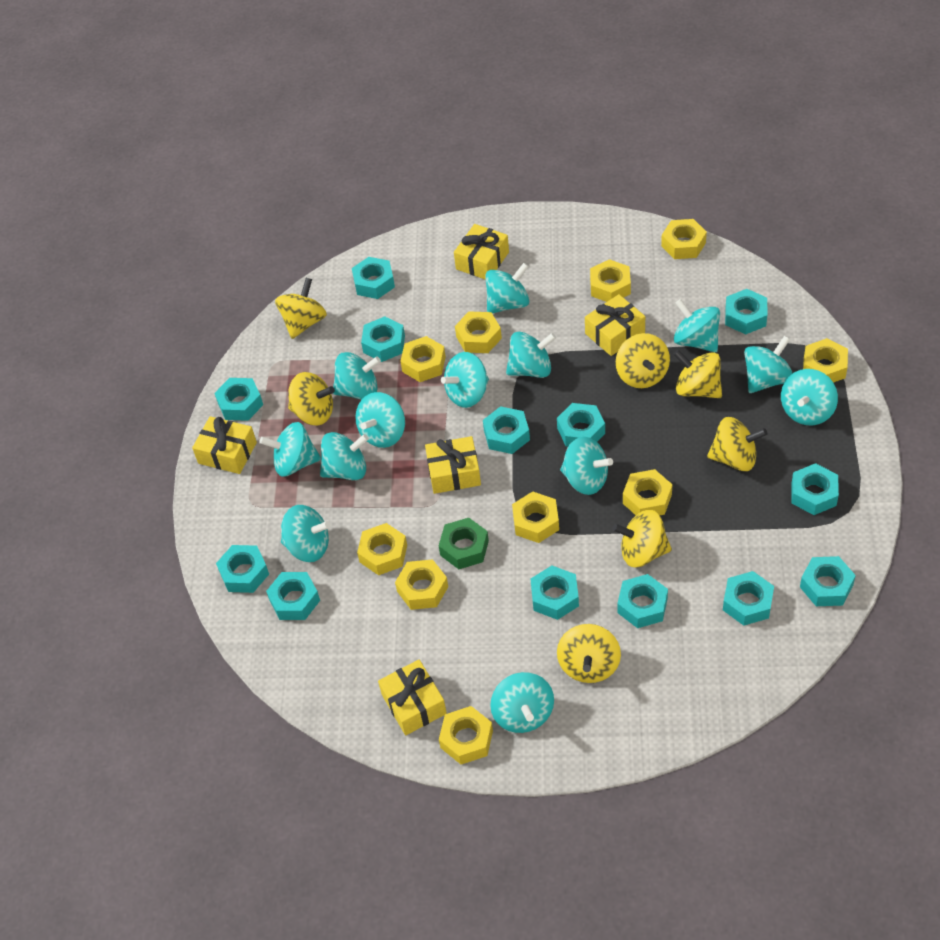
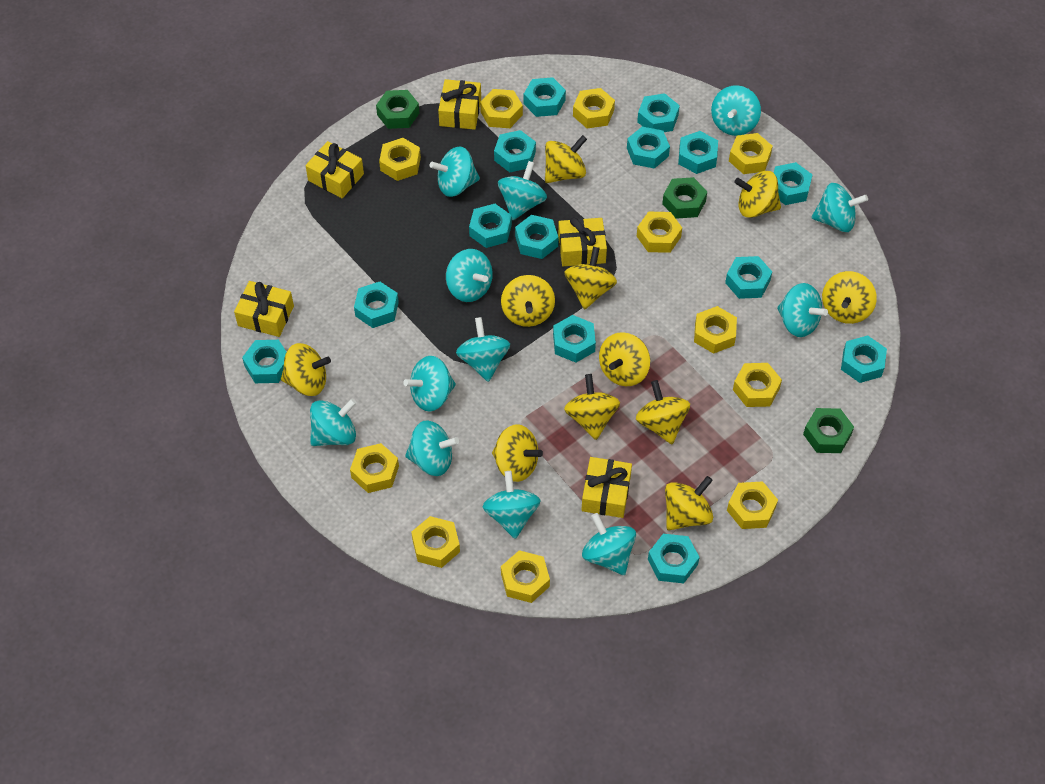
green nut: [439,518,489,569] = 1 -> [376,90,419,129] [662,177,707,219] [803,408,854,453] = 3
turquoise nut: [214,378,263,421] [216,545,269,593] [266,572,320,620] [352,257,395,299] [361,316,405,362] [483,406,530,454] [531,566,579,620] [557,403,605,447] [617,574,668,628] [723,571,774,626] [725,289,767,334] [792,463,839,515] [800,556,856,606] = 13 -> [242,340,286,383] [354,282,399,328] [469,204,512,248] [494,130,536,172] [515,215,558,259] [524,77,566,117] [553,315,596,363] [627,127,670,169] [637,93,680,132] [648,534,700,583] [678,131,718,174] [725,256,772,299] [774,162,813,205] [841,335,887,383] = 14
turquoise spinning top: [259,422,321,477] [281,505,331,562] [320,432,369,480] [333,352,381,400] [355,392,405,448] [441,352,489,408] [485,263,529,313] [490,672,554,733] [506,331,556,378] [560,437,613,495] [674,299,720,352] [744,336,793,393] [781,369,838,425] = 13 -> [310,399,357,446] [403,356,456,412] [405,420,459,476] [430,146,480,197] [446,249,493,302] [456,317,510,382] [483,471,540,539] [498,161,547,220] [582,513,636,575] [711,85,761,136] [777,283,828,337] [811,183,868,232] = 12
yellow nut: [357,523,407,575] [395,559,448,610] [400,336,446,382] [439,706,493,764] [455,311,502,353] [512,491,559,543] [590,259,631,302] [623,469,672,515] [661,219,707,259] [803,338,848,383] = 10 -> [350,443,399,493] [379,138,421,181] [411,516,460,568] [480,89,523,128] [501,550,550,603] [573,88,615,128] [637,212,682,253] [694,306,737,354] [727,481,778,529] [729,133,773,174] [733,363,782,407] = 11
yellow spinning top: [275,278,327,339] [288,372,335,426] [557,624,621,683] [612,510,672,567] [616,333,670,388] [673,350,722,398] [707,417,767,471] = 7 -> [281,343,331,396] [492,424,543,482] [501,275,555,327] [545,135,587,183] [564,247,617,310] [564,374,620,440] [599,332,650,386] [636,380,690,444] [665,476,713,530] [734,171,781,218] [822,271,877,324] = 11

